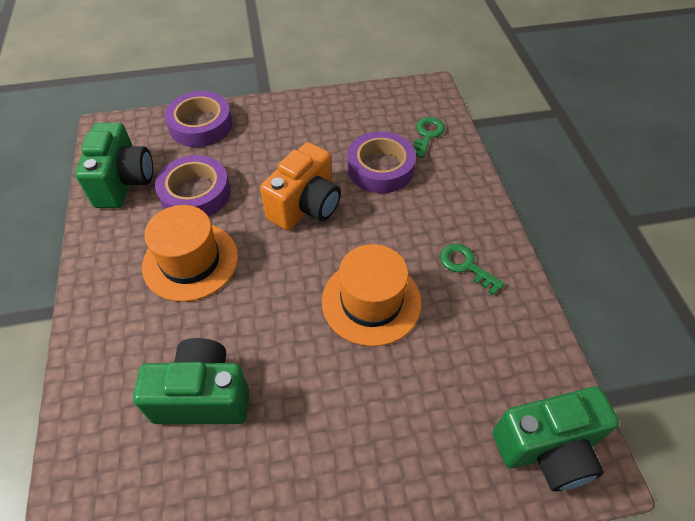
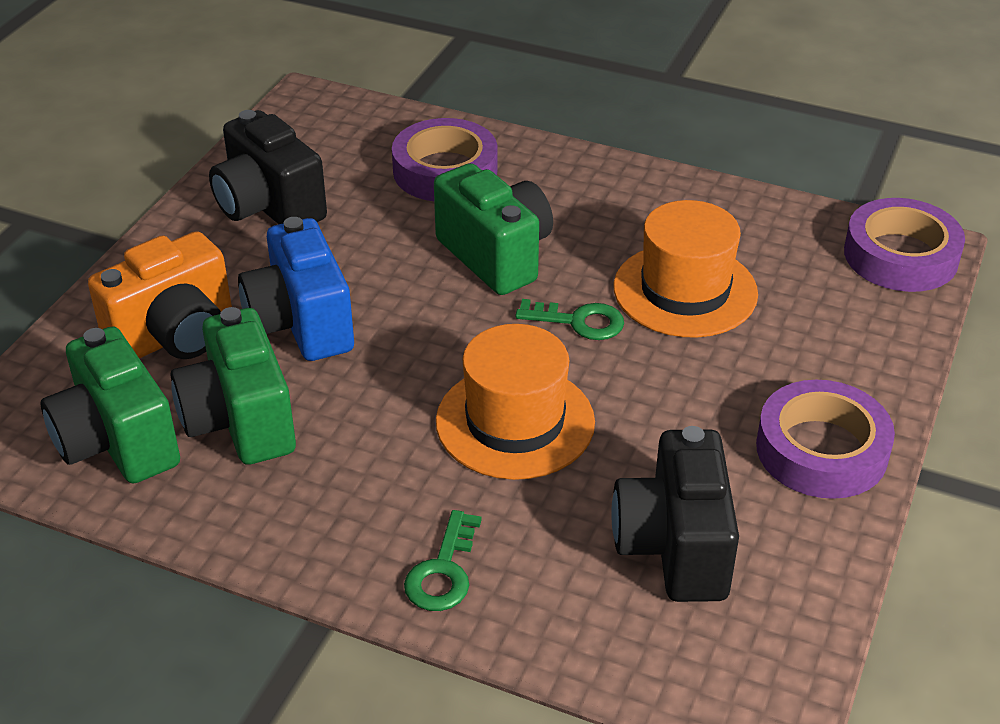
black camera: none = 0 -> [209,110,327,224] [611,426,739,602] = 2
blue camera: none = 0 -> [238,217,354,361] = 1

